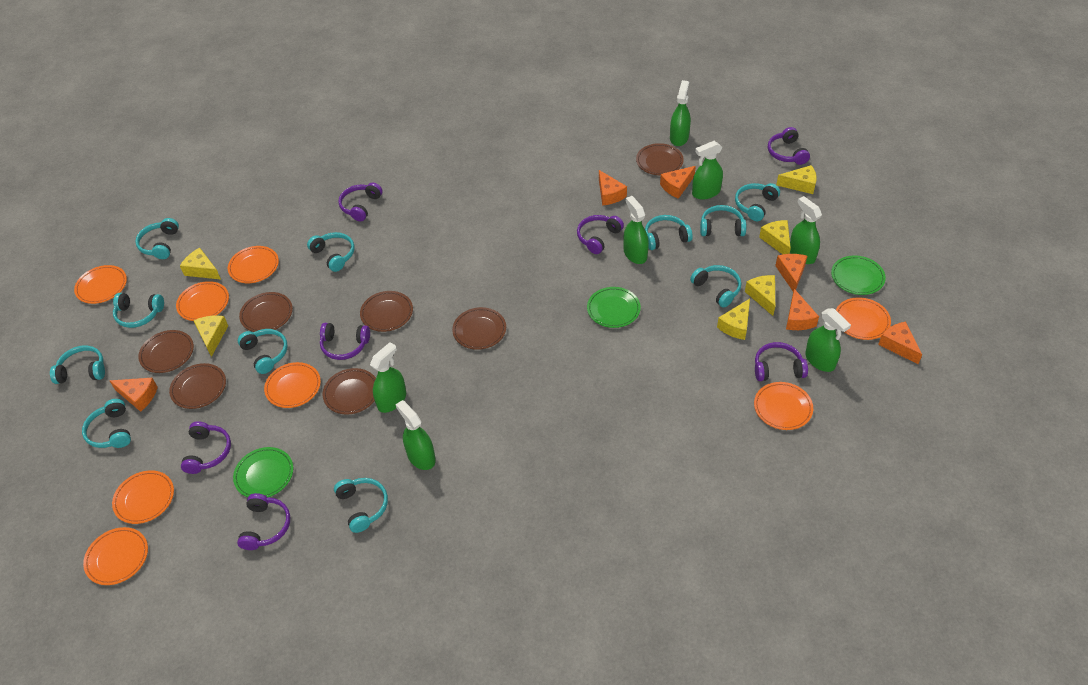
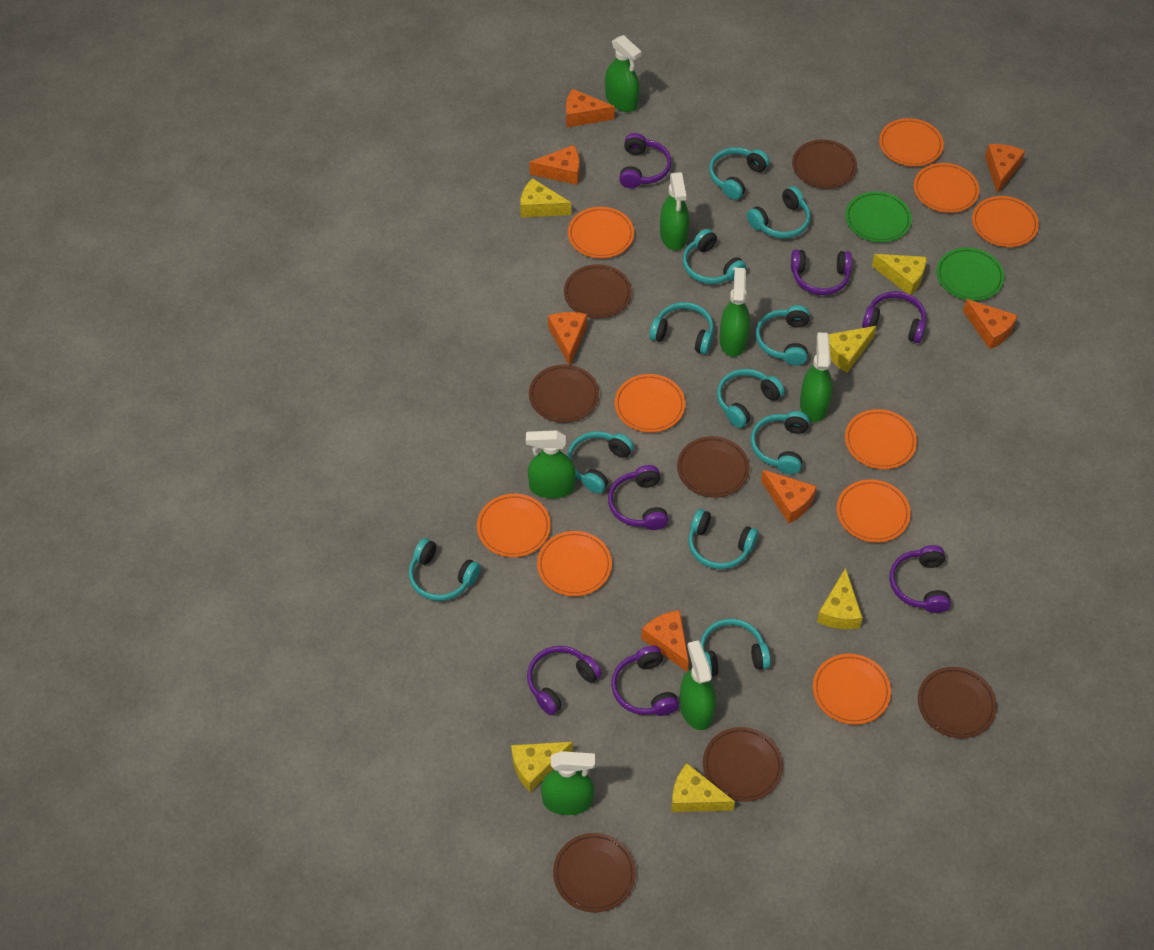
green plate: [233,447,293,497] [587,287,641,328] [831,255,886,295] = 3 -> [845,191,912,242] [936,247,1005,301] = 2
orange cheese: [110,378,158,412] [599,170,627,206] [660,166,696,199] [775,254,807,292] [786,289,819,330] [878,322,922,364] = 6 -> [529,145,579,185] [548,312,587,365] [566,89,615,127] [641,610,689,672] [761,470,817,523] [963,299,1018,349] [985,144,1025,194] = 7
orange plate: [74,265,127,304] [83,527,148,585] [112,470,174,524] [176,281,229,321] [228,246,279,283] [264,362,321,408] [754,382,813,430] [836,297,891,340] = 8 -> [477,494,551,557] [537,531,612,596] [568,207,634,258] [615,374,685,433] [813,654,891,725] [837,479,911,543] [845,409,917,469] [879,118,944,167] [914,163,979,213] [972,196,1039,247] = 10

